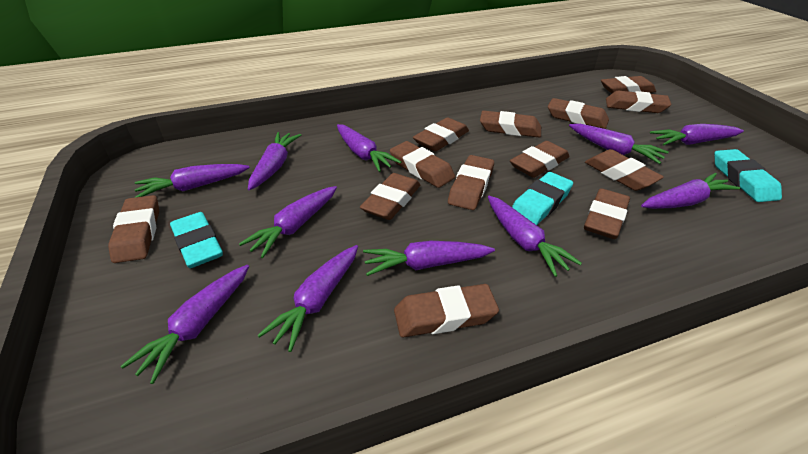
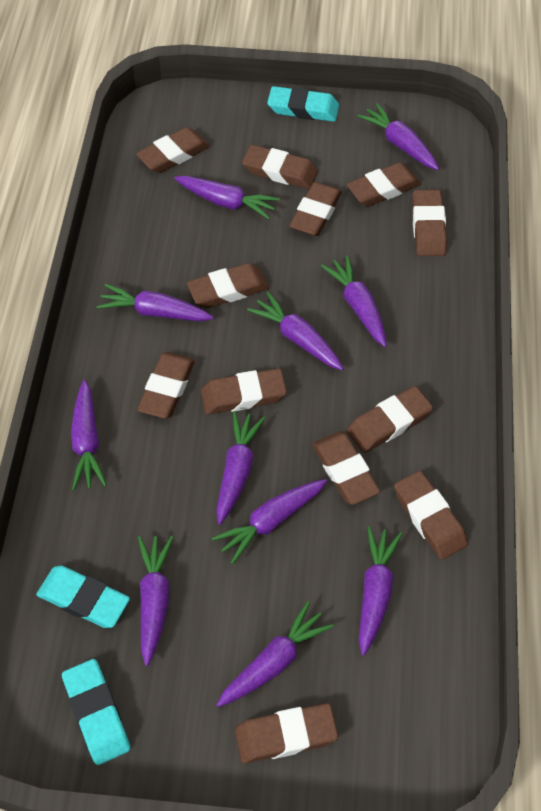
brown eraser: [108,195,159,263] [360,173,420,220] [390,141,455,188] [394,284,499,337] [413,117,469,151] [448,155,494,210] [480,111,541,138] [510,141,570,178] [548,98,609,129] [584,188,630,239] [585,149,664,191] [601,76,656,94] [606,91,671,113] = 13 -> [136,127,210,173] [137,352,195,419] [187,263,269,308] [201,368,287,414] [235,703,338,763] [242,145,318,189] [289,182,342,236] [312,432,381,505] [347,162,421,207] [347,386,433,453] [394,471,468,560] [412,190,447,256] = 12

